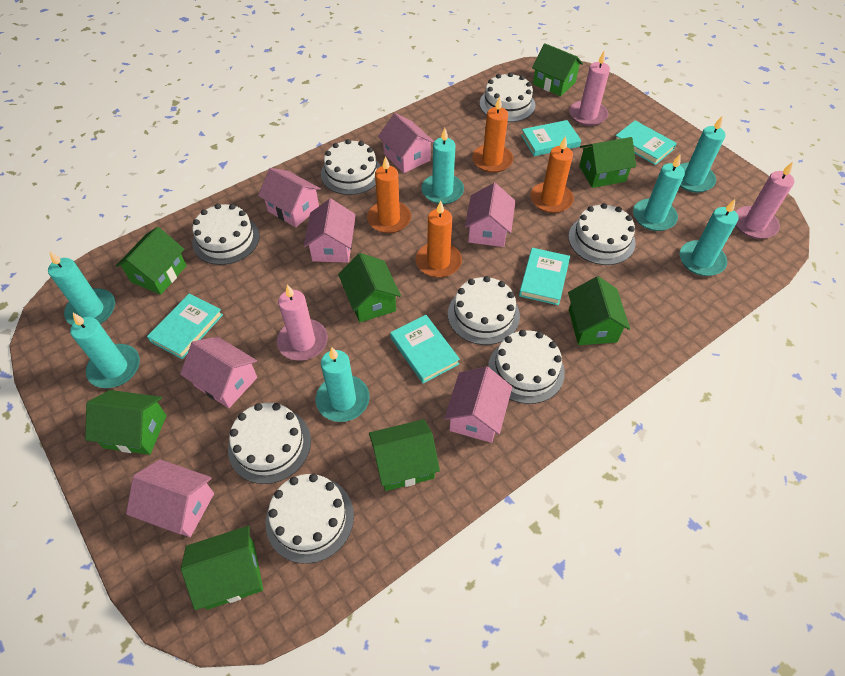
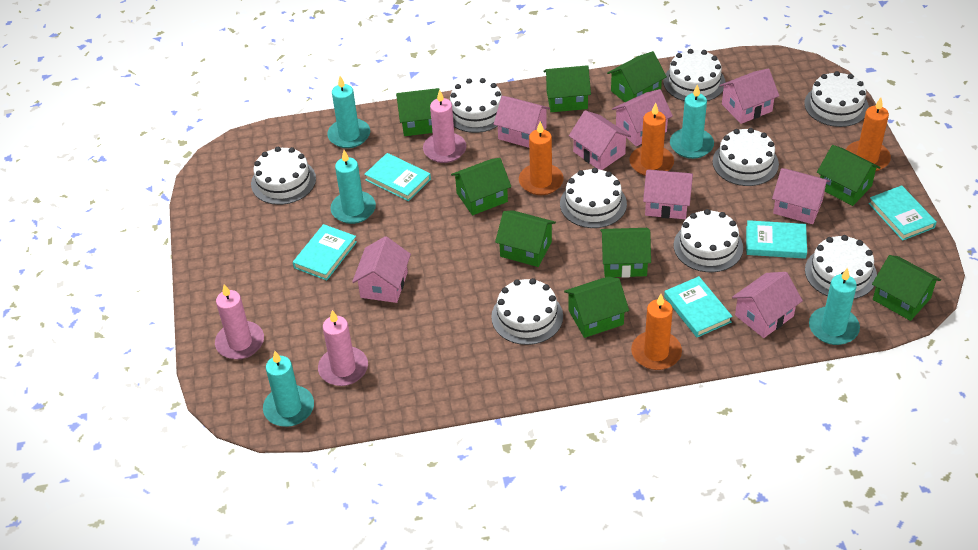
green house: [85,390,167,455] [116,227,187,295] [181,526,263,610] [338,253,401,323] [369,419,440,491] [532,43,583,96] [568,276,630,345] [579,137,636,188] = 8 -> [396,88,440,136] [451,158,511,215] [495,210,556,267] [544,65,591,112] [564,276,629,338] [600,228,651,278] [607,51,667,102] [817,145,881,206] [872,255,941,321] = 9
pink house: [126,459,214,537] [180,337,257,408] [258,168,321,227] [304,199,356,263] [378,113,434,173] [444,367,512,443] [465,183,516,247] = 7 -> [352,236,411,303] [494,96,550,148] [569,110,631,170] [612,89,673,146] [643,169,693,219] [719,68,779,124] [732,272,803,338] [772,168,830,224] = 8
turquoise candle: [48,252,115,325] [70,313,140,388] [316,347,370,422] [421,128,464,204] [633,154,685,231] [680,116,726,193] [680,199,738,276] = 7 -> [263,351,314,427] [327,76,370,148] [330,150,376,224] [670,84,714,159] [809,268,860,345] = 5
white cake: [192,204,260,265] [228,403,311,484] [266,474,354,564] [321,139,381,195] [448,276,520,345] [480,72,535,122] [488,330,565,404] [568,203,636,265] = 8 -> [251,147,316,205] [450,78,502,133] [491,278,563,345] [560,168,627,228] [663,49,725,101] [674,209,743,272] [713,128,779,186] [804,71,869,127] [805,235,877,299] = 9

